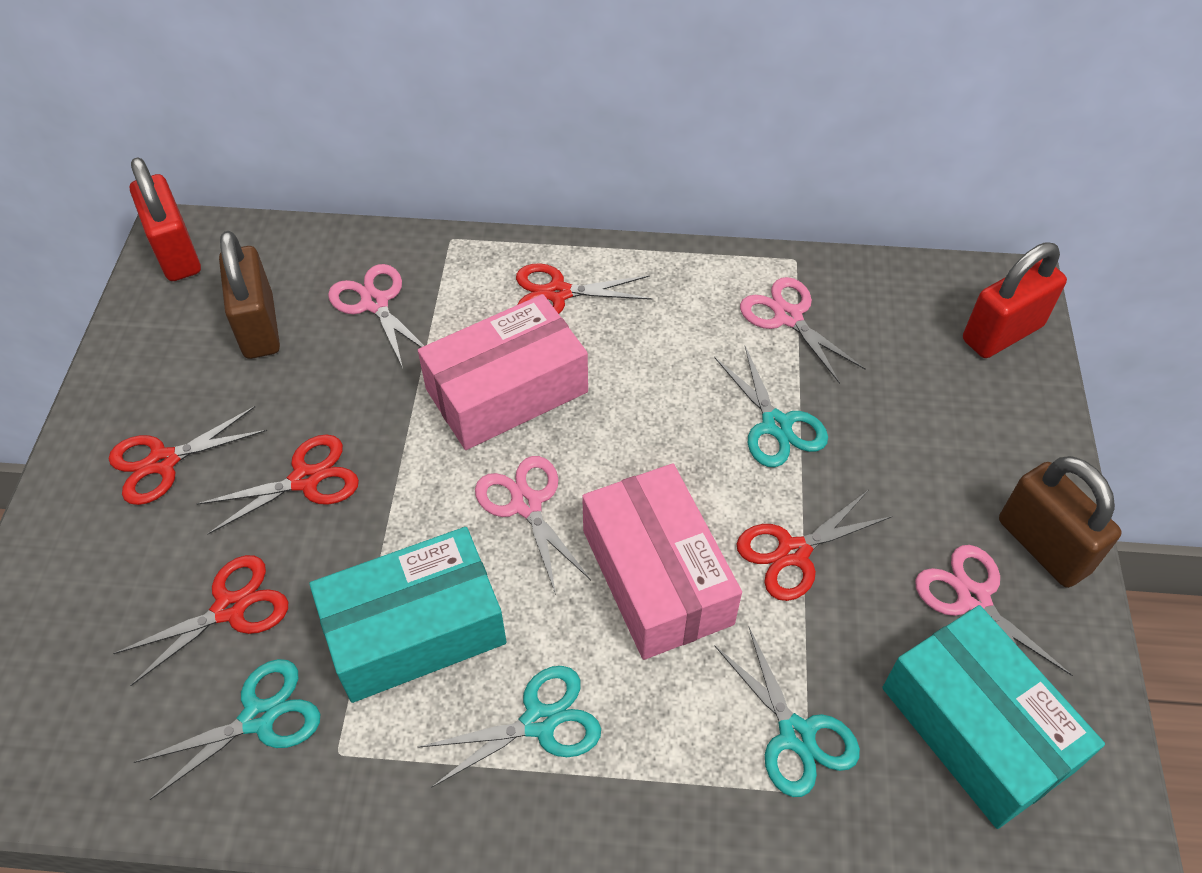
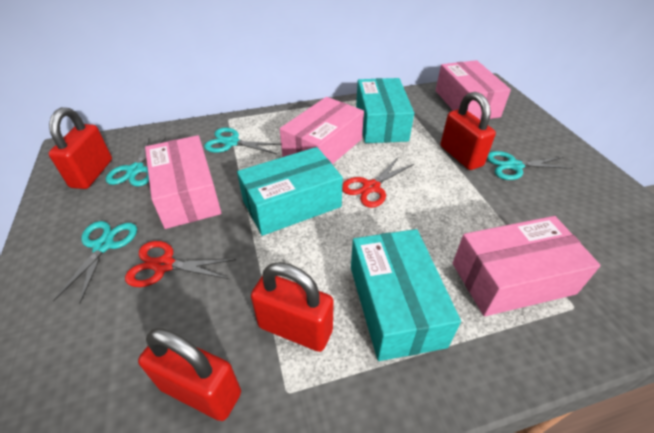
brown padlock: [219,231,280,359] [999,456,1122,588] = 2 -> none = 0
pink box: [418,294,588,450] [582,463,742,660] = 2 -> [145,135,221,229] [280,97,364,164] [436,60,511,120] [453,216,601,316] = 4
pink scissors: [328,264,424,368] [475,456,591,595] [740,277,865,384] [915,545,1073,676] = 4 -> none = 0
red padlock: [130,157,201,281] [963,242,1067,358] = 2 -> [48,107,112,189] [138,328,241,421] [251,262,334,352] [441,92,496,170] = 4
red scissors: [109,406,267,505] [113,555,288,686] [197,434,359,534] [516,263,652,314] [737,491,893,601] = 5 -> [125,241,236,287] [342,158,414,208] = 2
turquoise box: [309,527,507,703] [882,605,1105,829] = 2 -> [237,147,343,236] [351,229,461,361] [356,78,414,143] = 3

